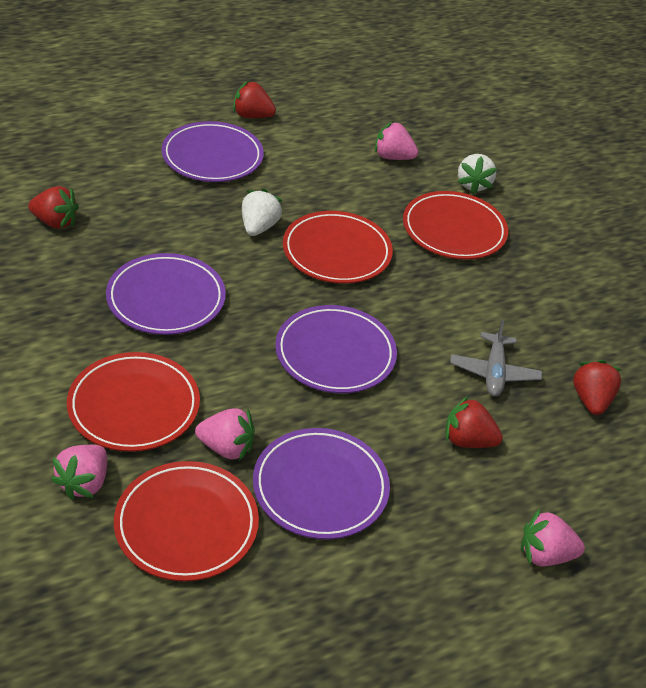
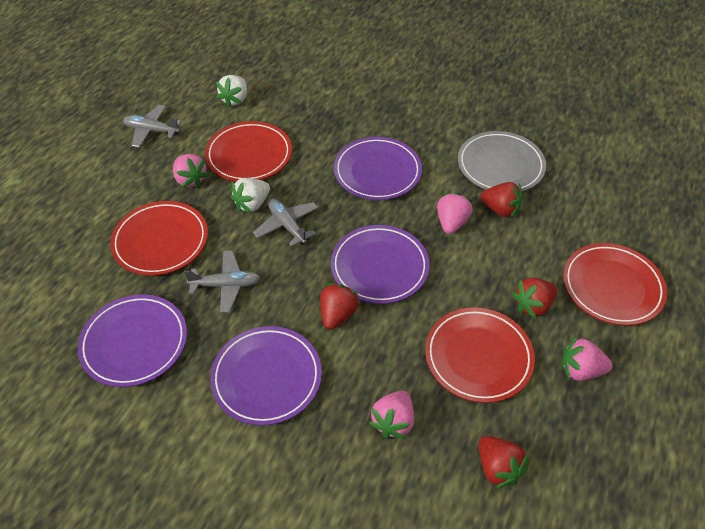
grey plane: [450,319,542,397] = 1 -> [123,105,182,148] [184,250,260,313] [253,198,319,247] = 3
grey plate: none = 0 -> [458,131,546,192] = 1

